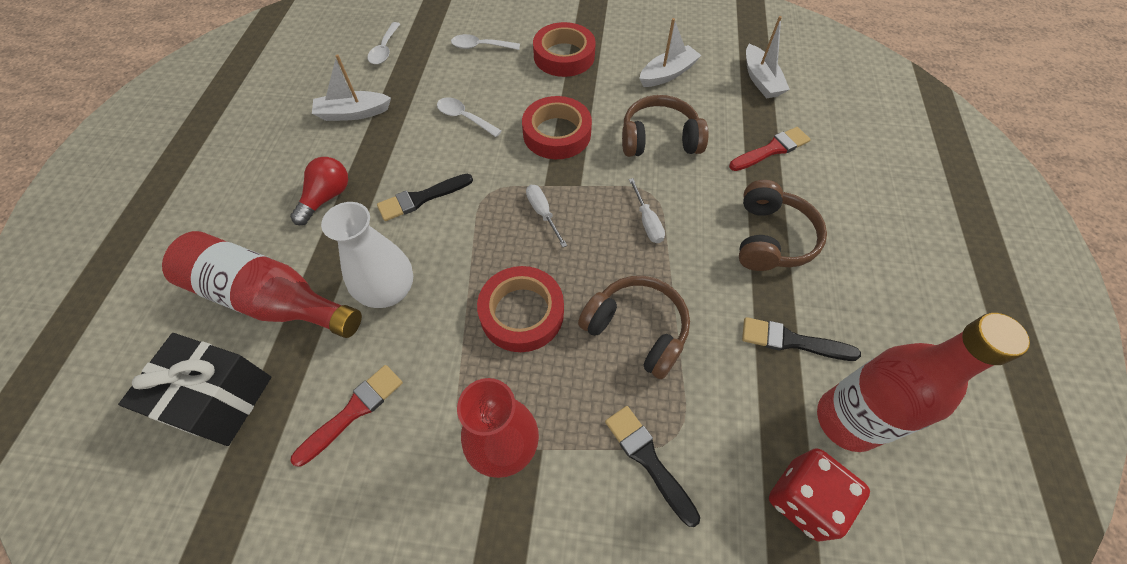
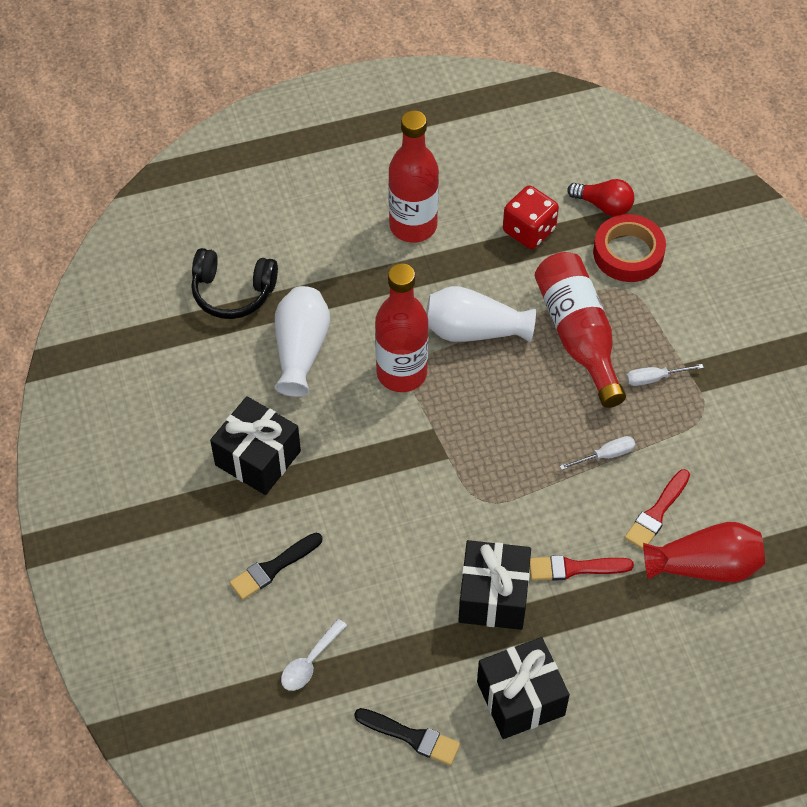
black brush: [377,174,473,221] [605,406,700,527] [742,317,861,361] = 3 -> [229,533,322,600] [354,708,460,765] = 2
black gift: [118,333,271,446] = 1 -> [210,396,301,495] [458,540,531,630] [477,637,570,739] = 3
black headphones: none = 0 -> [191,248,278,319] = 1
brown headphones: [578,276,690,379] [622,95,709,157] [739,180,827,271] = 3 -> none = 0
red bottle: [162,231,362,338] [817,313,1030,452] = 2 -> [375,263,429,392] [388,111,439,243] [535,252,626,408] = 3
red tape: [477,266,564,352] [522,96,592,159] [533,22,596,77] = 3 -> [593,214,666,282] = 1
white boat: [312,54,391,121] [639,18,702,87] [746,16,790,99] = 3 -> none = 0
white spoon: [368,22,400,65] [437,97,502,137] [451,34,520,50] = 3 -> [281,619,347,691] = 1
white vase: [321,202,413,308] = 1 -> [275,286,330,397] [426,286,536,342] = 2

